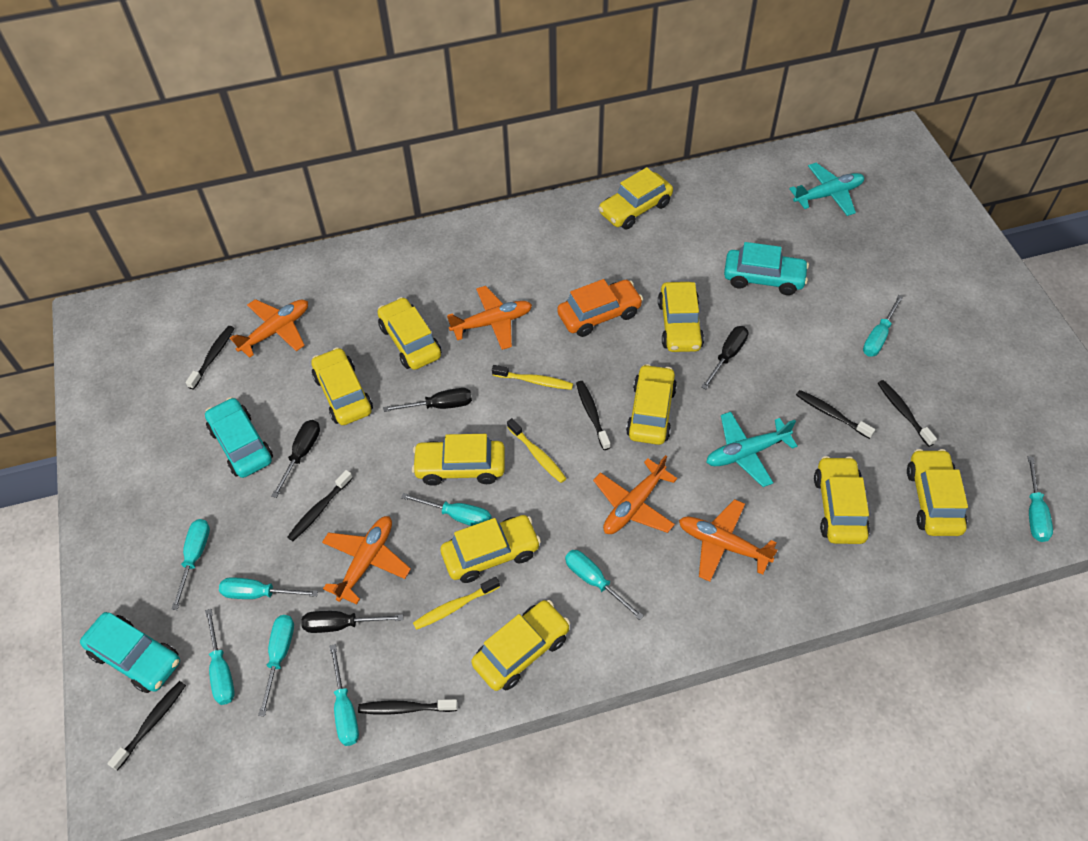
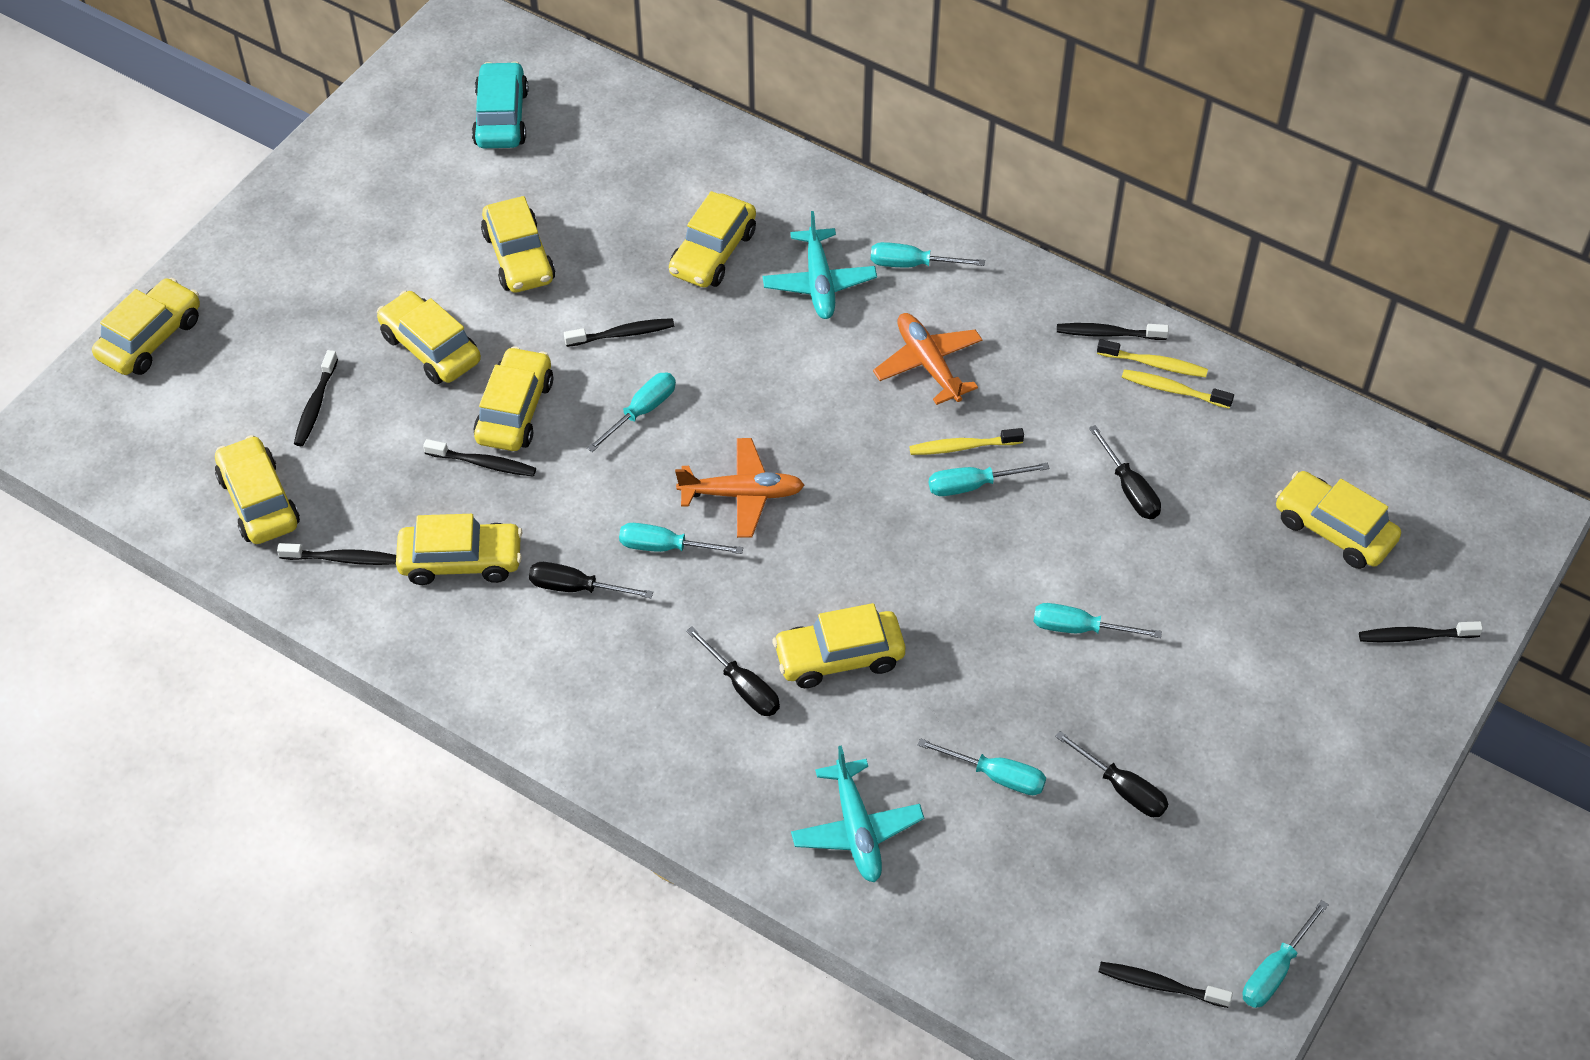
orange car: [557,279,643,337] = 1 -> none = 0
orange plane: [230,299,308,358] [322,516,411,604] [447,286,532,350] [593,455,677,534] [679,499,778,582] = 5 -> [675,438,804,538] [873,313,983,405] = 2
turquoise car: [80,612,180,693] [205,397,273,478] [724,242,809,295] = 3 -> [472,61,528,148] = 1
turquoise screwdriver: [171,519,210,610] [205,609,235,705] [219,577,318,599] [258,615,294,716] [329,644,359,746] [401,493,492,526] [565,550,644,620] [863,295,903,357] [1028,456,1053,542] = 9 -> [587,373,676,452] [619,523,743,554] [871,242,985,267] [918,738,1046,795] [929,463,1050,496] [1033,603,1162,638] [1242,900,1329,1008] = 7
yellow car: [311,347,373,425] [377,297,441,370] [412,434,505,486] [440,515,541,583] [471,600,570,691] [598,167,673,230] [626,364,677,445] [658,282,704,352] [814,456,870,544] [907,449,968,536] = 10 -> [92,278,200,375] [215,435,300,544] [377,291,481,384] [396,514,523,585] [473,346,553,451] [481,196,555,293] [669,191,756,288] [772,603,906,688] [1275,471,1401,569] = 9

